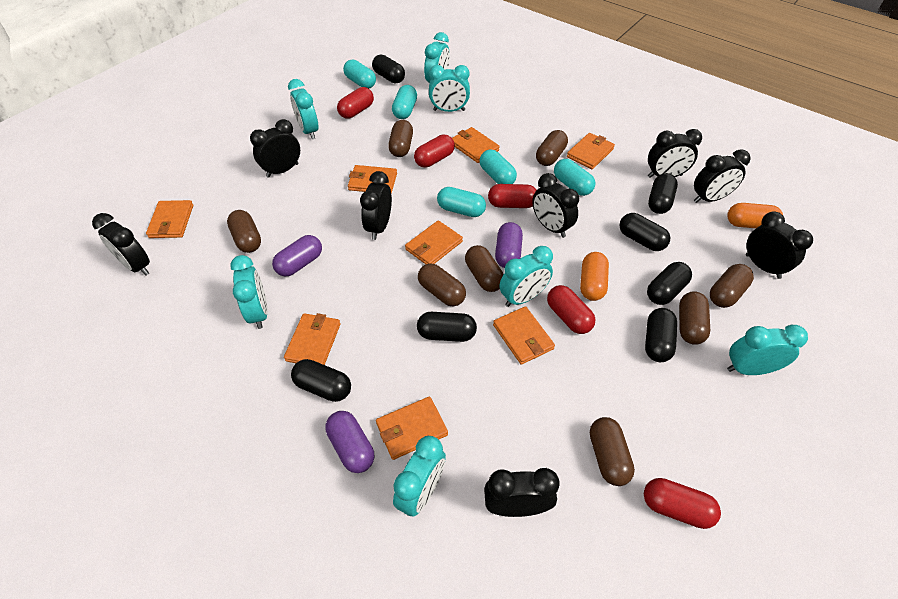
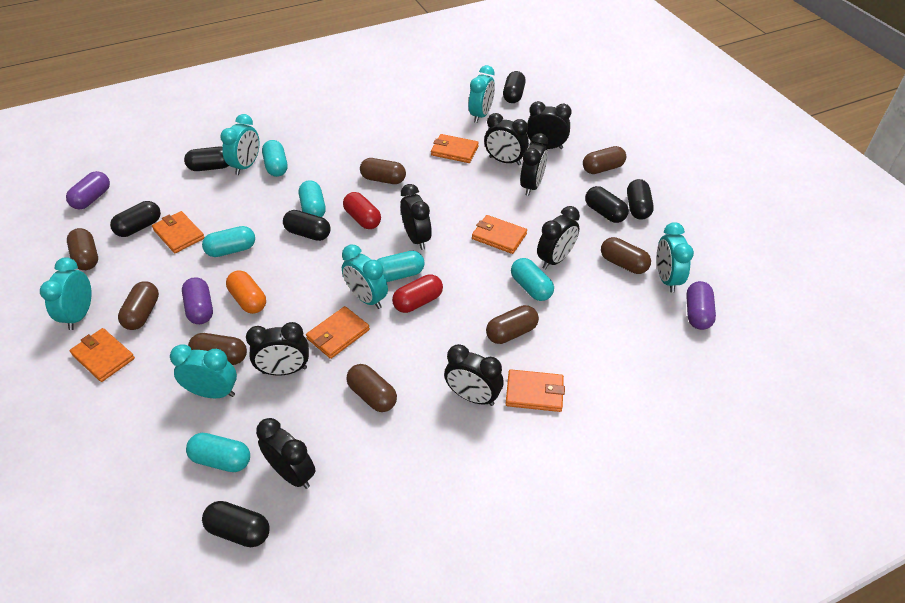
orange capsule: [580,252,609,301] [727,203,783,228] = 2 -> [226,270,266,314] = 1
orange wallet: [146,200,193,238] [284,313,341,365] [348,165,397,193] [376,396,448,460] [405,220,463,264] [452,127,500,163] [493,306,555,365] [567,133,615,169] = 8 -> [70,328,135,382] [152,211,205,253] [306,306,370,359] [431,134,479,163] [472,215,527,254] [506,369,565,412] = 6
red capsule: [337,87,374,119] [414,135,455,168] [488,184,537,208] [547,285,596,334] [644,478,721,529] = 5 -> [343,192,381,229] [392,274,443,313] = 2
turquoise capsule: [343,60,376,89] [392,85,417,119] [437,187,486,217] [479,150,517,184] [554,159,595,196] = 5 -> [186,433,250,472] [202,226,255,257] [262,140,287,177] [299,180,325,217] [377,251,425,282] [511,258,554,301] = 6
turquoise clock: [230,255,268,329] [288,79,318,139] [393,436,446,517] [424,32,450,83] [429,65,470,112] [499,246,553,307] [727,325,808,375] = 7 -> [40,258,92,330] [170,344,237,398] [220,114,259,175] [342,245,388,309] [469,65,495,123] [657,222,694,293] = 6

